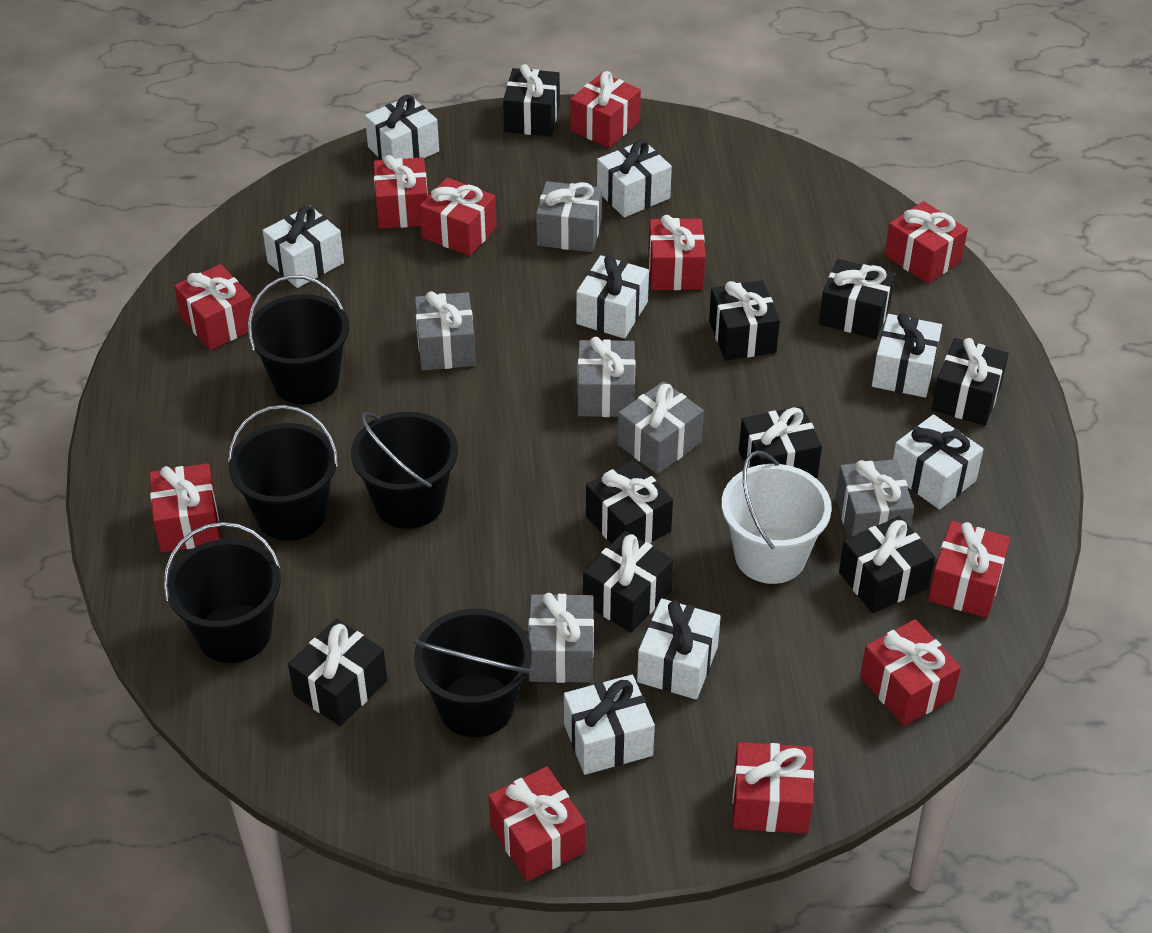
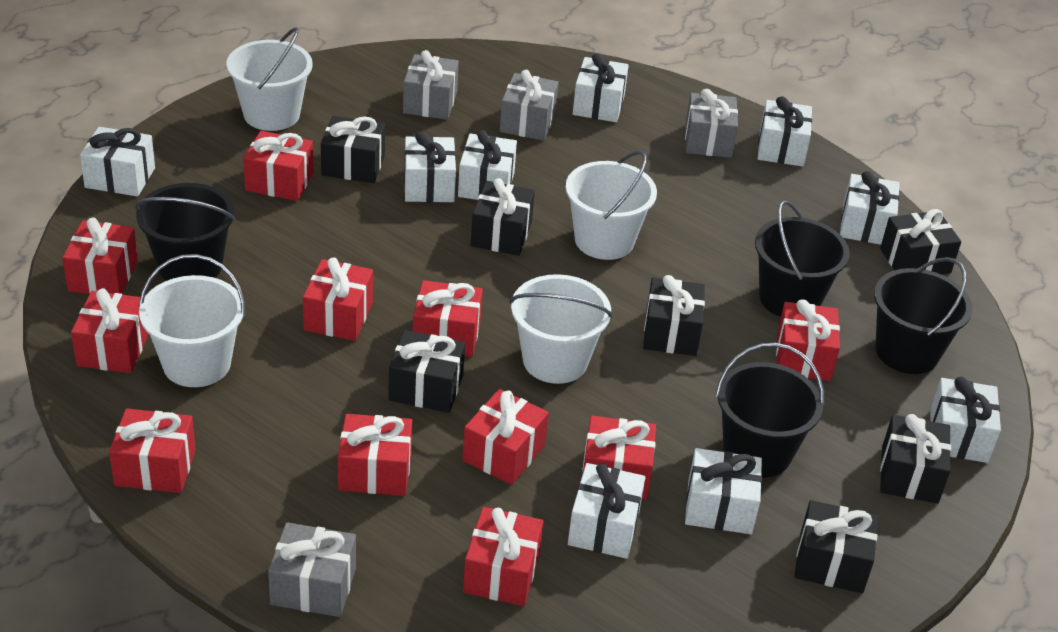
black bucket: [163,522,281,663] [228,405,339,541] [248,275,349,404] [351,412,458,529] [414,609,532,737] = 5 -> [135,183,235,281] [715,343,824,477] [755,201,850,317] [874,257,972,374] = 4
black gift: [288,619,387,726] [503,64,560,136] [583,531,674,633] [586,459,673,544] [709,280,780,361] [739,406,822,479] [819,259,895,339] [839,516,935,613] [932,338,1009,426] = 9 -> [321,116,385,183] [388,330,465,413] [471,178,535,256] [643,275,705,356] [794,500,878,593] [880,209,961,275] [880,414,951,504] = 7
grey gift: [415,291,476,370] [528,593,594,683] [536,181,602,252] [578,337,635,417] [618,381,704,474] [835,459,914,538] = 6 -> [268,522,356,617] [403,50,459,120] [500,70,559,141] [685,89,738,158] = 4
white bucket: [721,451,832,584] = 1 -> [139,254,245,387] [226,27,313,131] [510,274,613,384] [566,151,657,260] = 4
white gift: [263,206,344,288] [365,95,439,160] [564,675,655,775] [576,255,649,339] [597,139,672,217] [637,598,721,699] [872,313,942,398] [893,414,984,510] = 8 -> [80,127,155,197] [404,132,456,202] [458,130,517,200] [568,463,646,559] [573,53,629,122] [685,448,762,534] [758,96,812,167] [840,171,900,245] [930,377,1001,463] = 9

